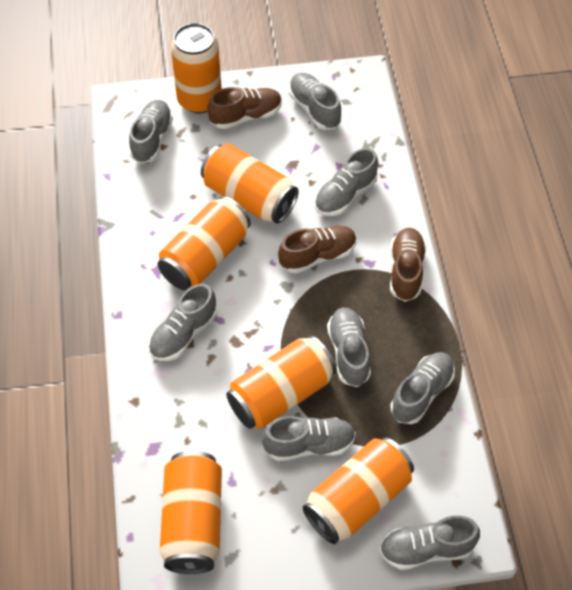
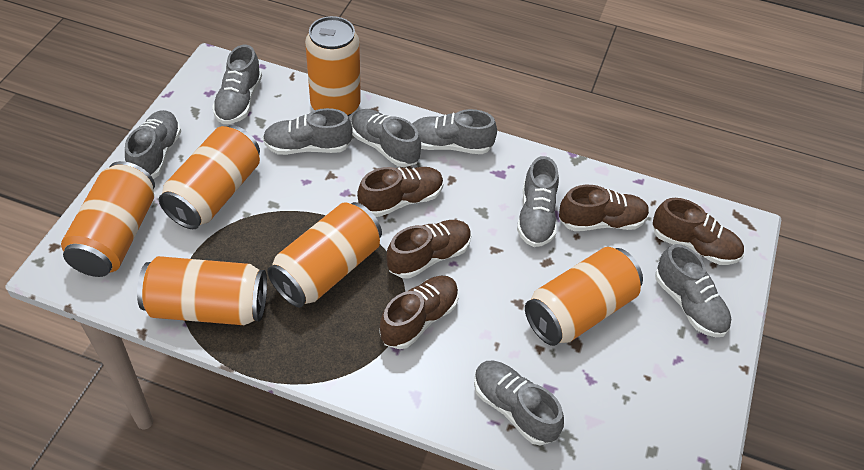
brown shoe: [207,87,282,129] [278,226,357,273] [390,228,426,302] = 3 -> [357,167,444,217] [379,276,459,349] [386,220,471,279] [559,185,649,231] [653,198,744,265] = 5

